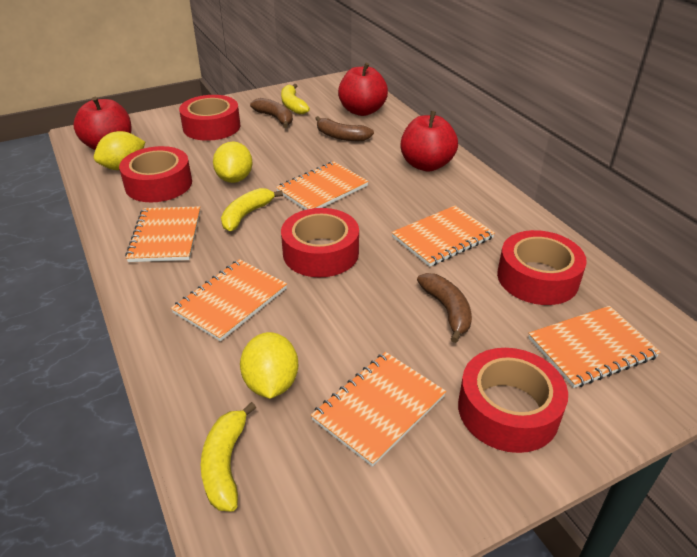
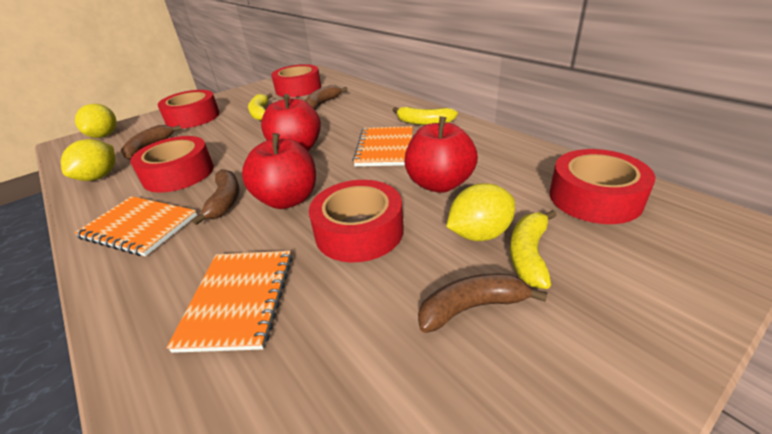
brown banana: [250,98,293,128] [315,116,374,141] [417,273,472,343] = 3 -> [121,125,182,160] [192,169,240,225] [305,85,348,110] [418,273,547,333] = 4
orange notebook: [125,206,200,262] [171,259,287,341] [276,161,369,210] [311,352,446,467] [392,206,495,267] [528,306,661,388] = 6 -> [75,196,197,256] [166,251,292,353] [352,126,413,166] = 3

